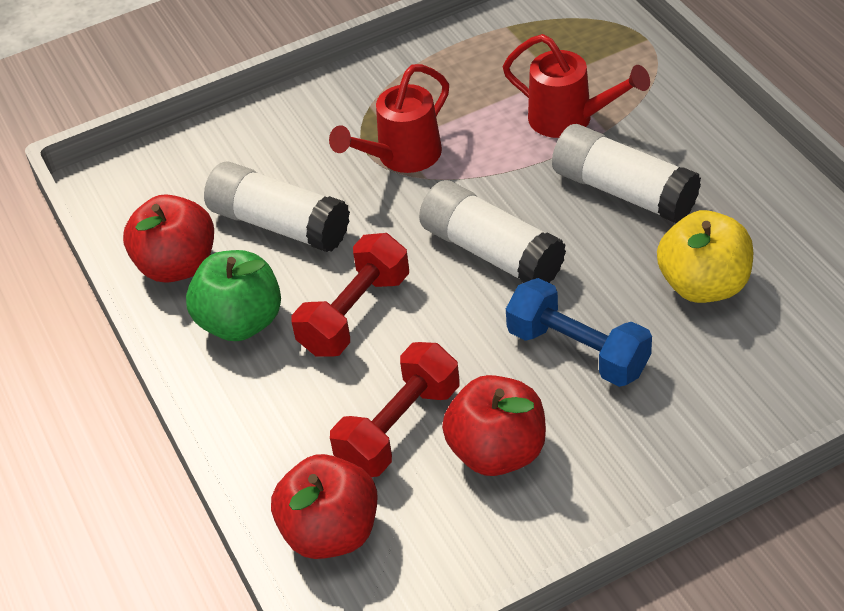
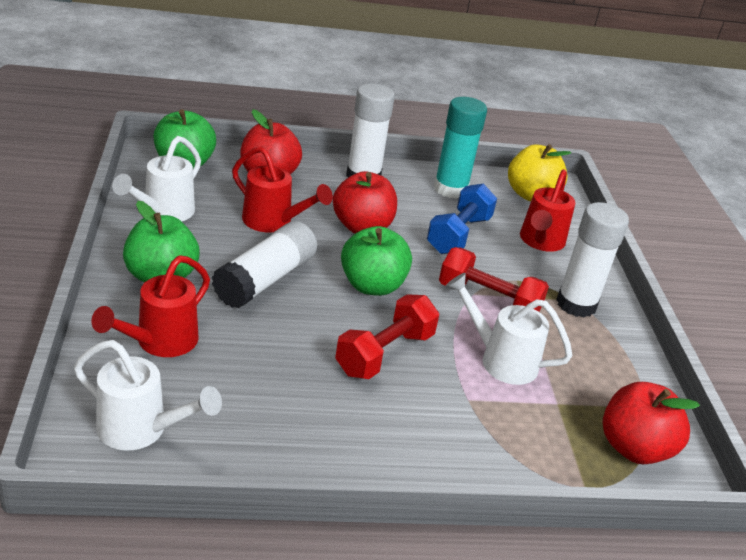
green apple: [186,250,281,341] = 1 -> [123,201,200,282] [153,109,216,168] [341,226,412,296] = 3
red watering can: [329,64,449,173] [502,34,650,138] = 2 -> [91,255,210,357] [232,146,333,232] [520,169,575,252] = 3
turquoise glue stick: none = 0 -> [434,97,487,199] = 1
white watering can: none = 0 -> [74,340,222,450] [112,136,201,221] [446,273,573,385] = 3

